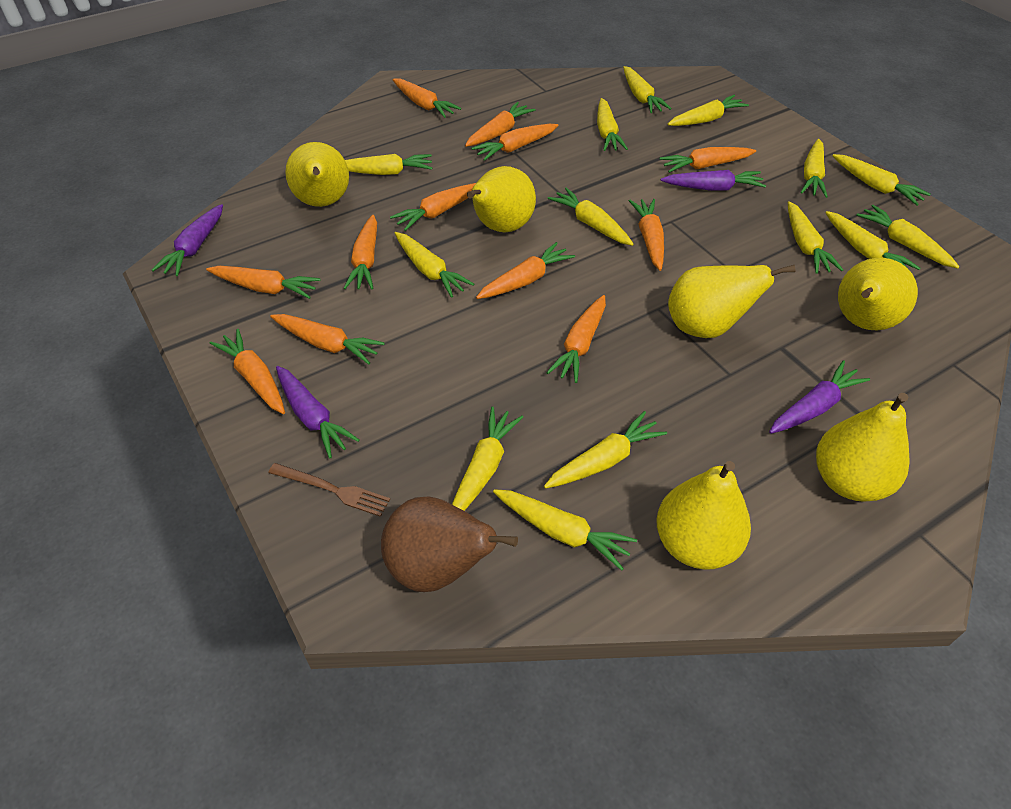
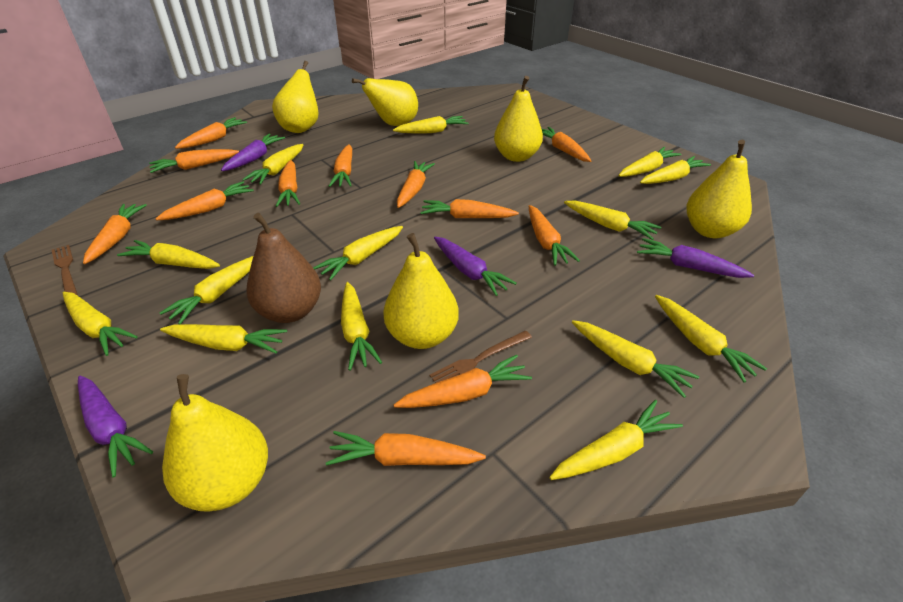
brown fork: [268,463,390,517] = 1 -> [52,245,78,296] [429,331,532,383] = 2

